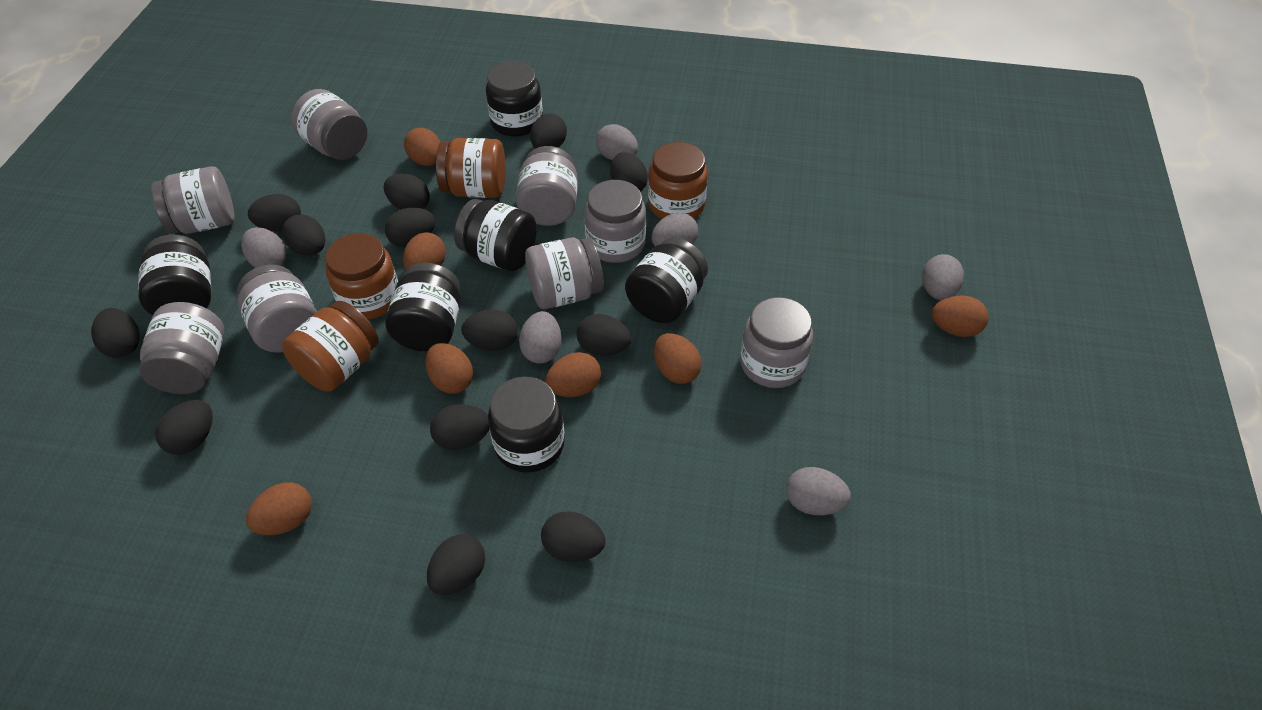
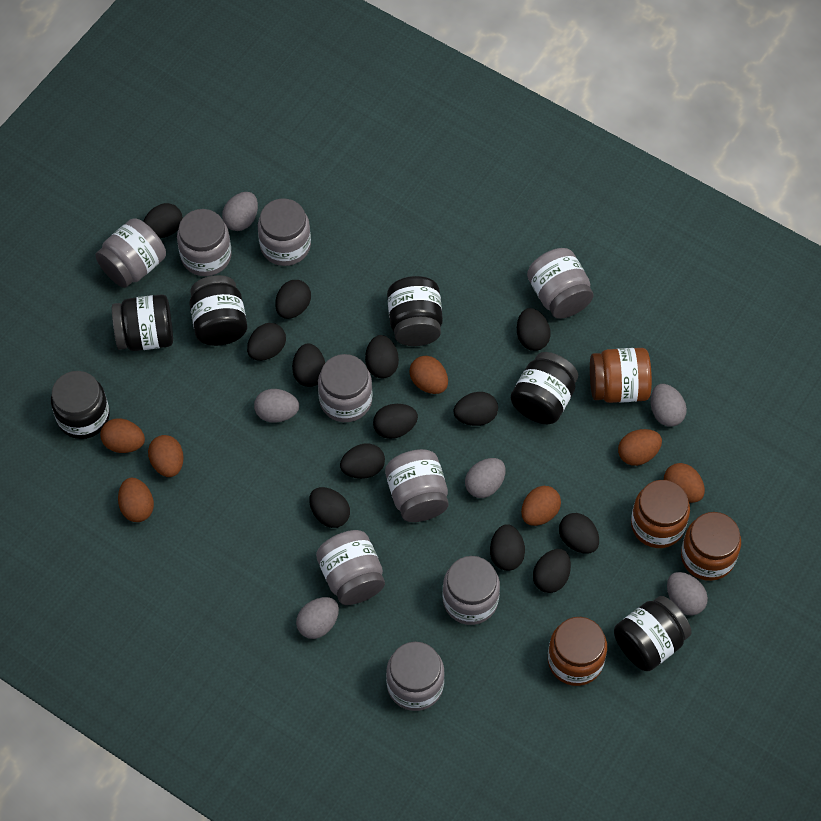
grey jar: [139,302,224,394] [151,167,235,234] [237,265,317,353] [291,89,367,160] [516,146,578,226] [525,238,604,309] [585,180,646,263] [740,297,813,388] = 8 -> [95,218,166,288] [177,209,232,276] [258,199,311,266] [316,530,385,605] [318,354,373,422] [385,449,448,522] [386,642,444,711] [443,556,500,625] [527,248,594,319] = 9

